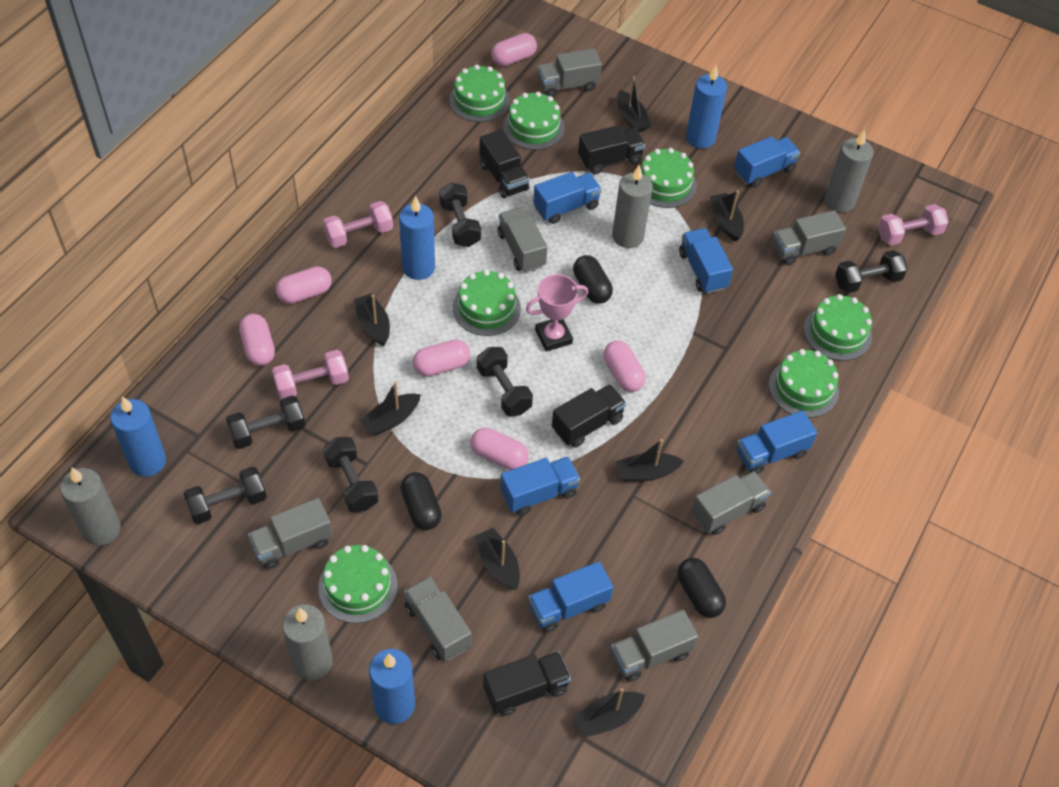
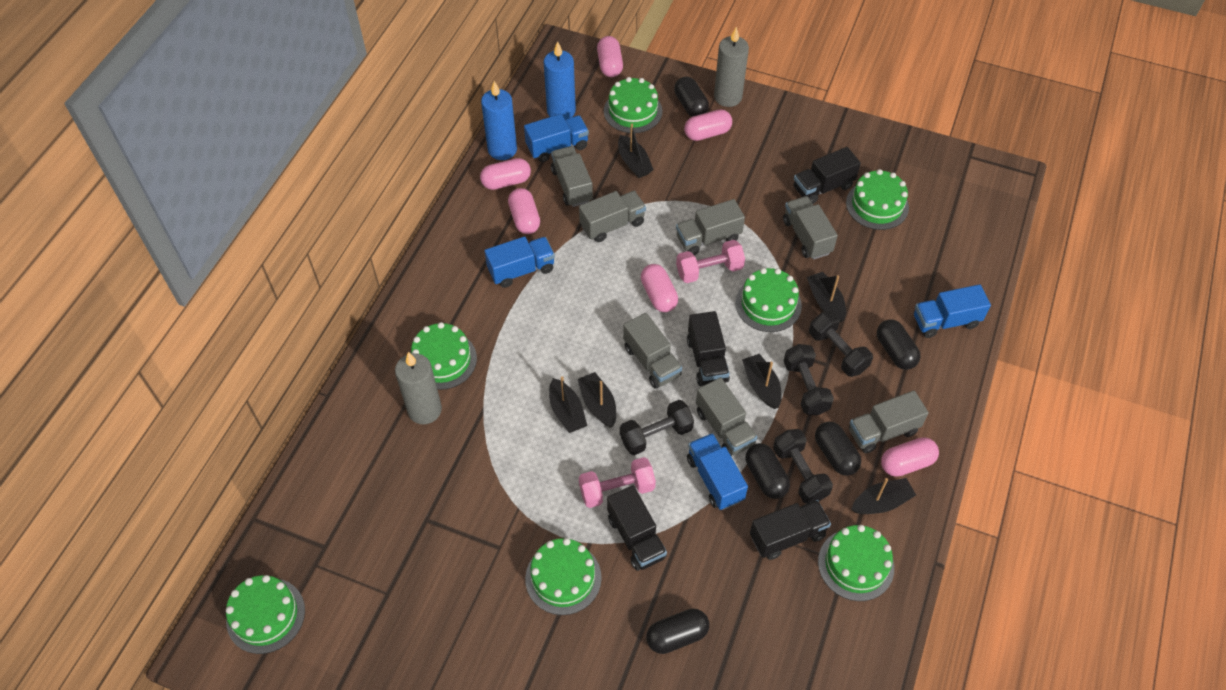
black boat: [354,293,390,346] [360,382,421,436] [474,528,520,590] [573,688,645,738] [616,439,684,481] [617,76,651,132] [710,190,744,242] = 7 -> [549,376,587,433] [578,372,616,428] [618,124,654,178] [742,354,782,409] [807,272,846,322] [852,478,916,514] = 6
black capsule: [400,472,442,530] [573,255,613,304] [677,558,726,618] = 3 -> [646,608,709,654] [674,77,709,117] [745,443,790,499] [815,421,861,476] [877,319,921,370] = 5
black dumbbell: [184,467,267,524] [226,396,306,449] [323,437,379,512] [439,183,481,247] [477,347,533,416] [835,250,908,293] = 6 -> [620,400,694,455] [773,429,833,504] [784,344,834,415] [809,311,873,377] = 4
blue candle: [110,397,166,477] [369,649,415,724] [399,196,435,280] [686,65,727,149] = 4 -> [481,81,517,160] [544,41,576,120] = 2
blue truck: [500,457,580,516] [528,561,613,633] [533,172,602,224] [679,228,733,294] [734,136,800,188] [737,411,817,474] = 6 -> [485,236,555,288] [524,114,589,162] [687,433,748,510] [914,284,991,338] = 4
grey candle: [60,468,121,546] [282,604,333,680] [612,165,653,248] [824,130,874,213] = 4 -> [395,352,442,424] [714,27,749,107] = 2
pink dumbbell: [272,350,349,399] [323,201,393,248] [878,204,949,245] = 3 -> [579,457,656,508] [676,240,745,283] = 2
pink trophy: [526,274,588,352] = 1 -> none = 0

